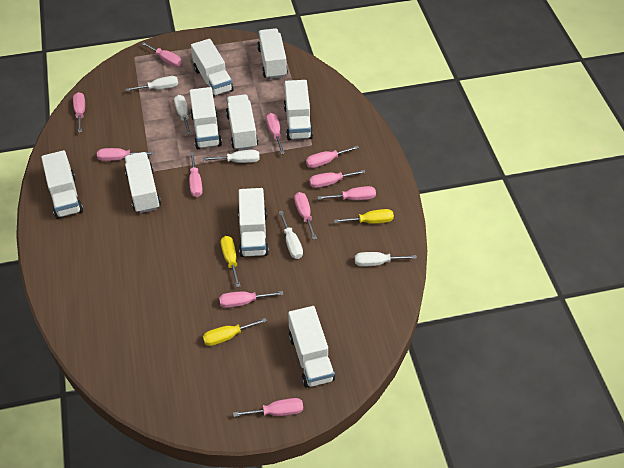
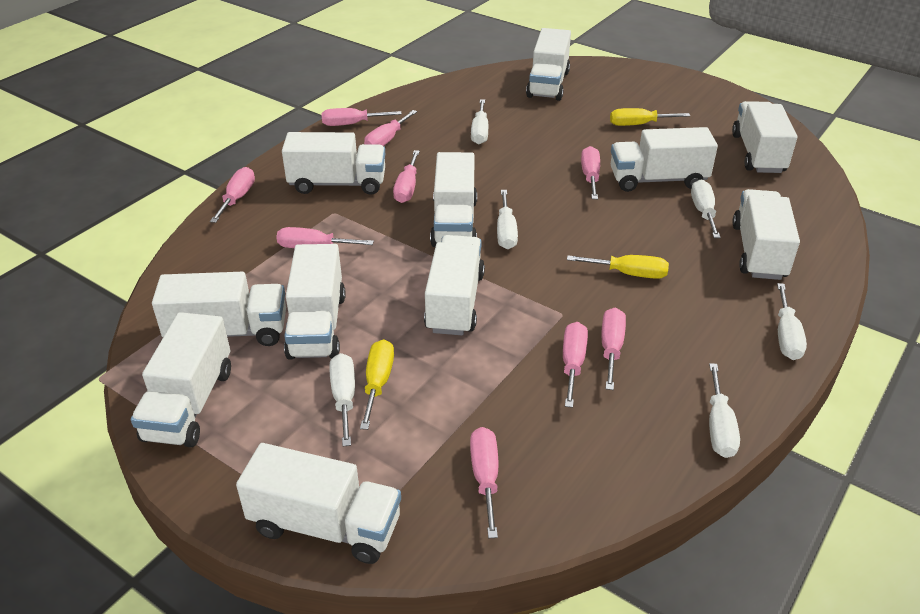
pink screwdriver: [73,92,85,133] [97,148,154,161] [141,42,182,67] [189,152,203,197] [219,291,284,308] [233,398,303,417] [266,113,285,154] [294,192,317,240] [306,145,359,168] [309,170,366,188] [317,186,376,201] = 11 -> [210,167,255,223] [276,227,374,248] [321,108,402,126] [364,110,417,146] [393,150,420,203] [470,427,498,538] [563,322,588,408] [581,146,600,199] [602,307,626,390] = 9
white screwdriver: [125,76,178,91] [174,95,191,134] [203,150,260,163] [279,211,303,259] [355,252,417,267] = 5 -> [330,353,355,446] [471,99,488,144] [497,190,518,249] [691,179,721,238] [709,363,740,458] [777,283,807,360] = 6
white truck: [41,150,83,219] [124,152,161,213] [189,87,222,149] [191,39,233,97] [226,94,258,151] [238,188,269,257] [257,28,288,79] [284,80,313,140] [288,306,335,388] = 9 -> [131,312,231,447] [152,272,286,346] [236,443,401,564] [282,132,385,195] [284,244,346,360] [424,235,485,335] [430,152,477,247] [526,28,571,101] [611,127,718,192] [732,101,797,173] [732,189,800,280] = 11

